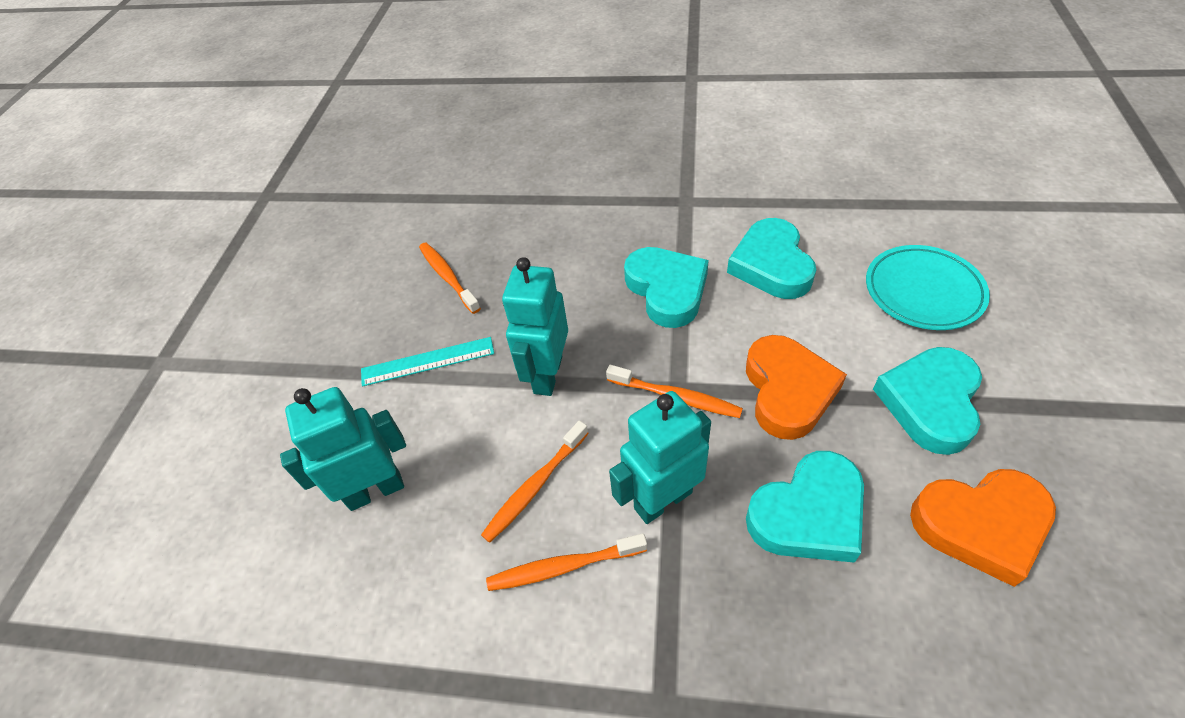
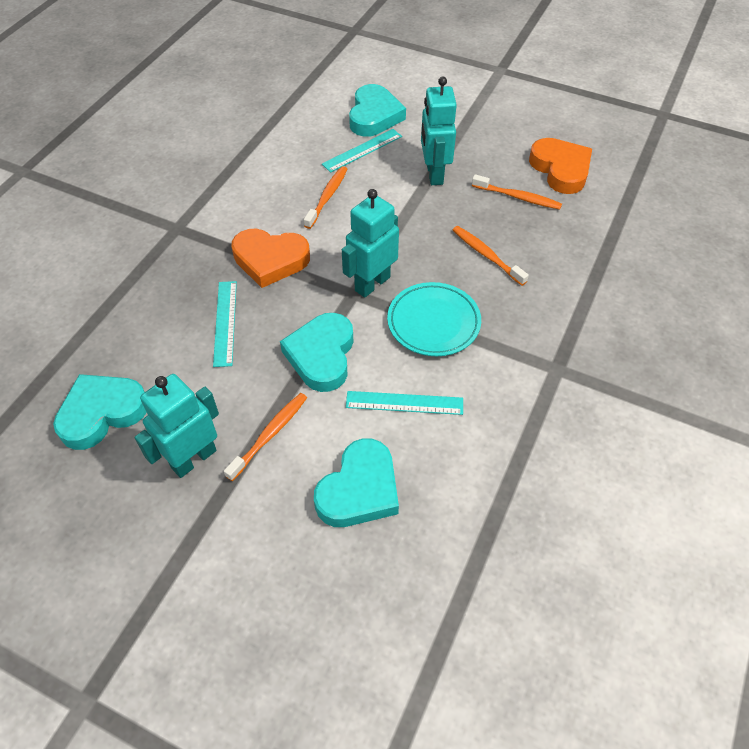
turquoise ruler: [361,337,494,387] = 1 -> [213,281,237,367] [322,129,402,173] [346,391,463,415] = 3

